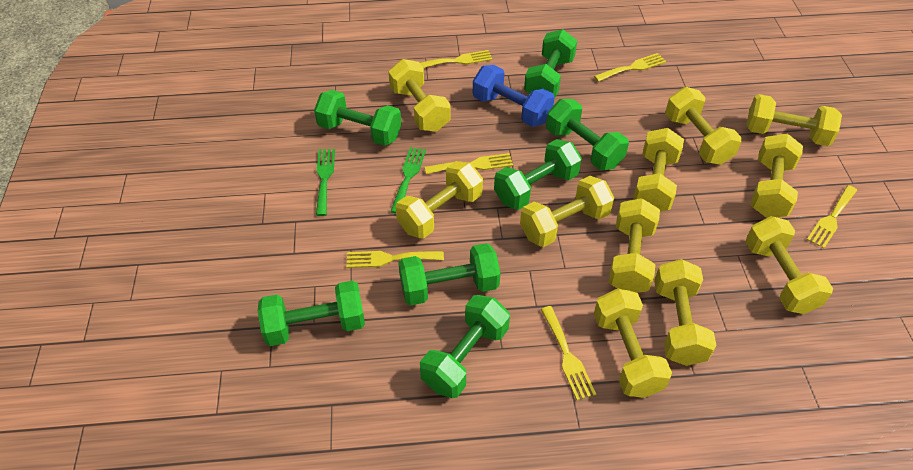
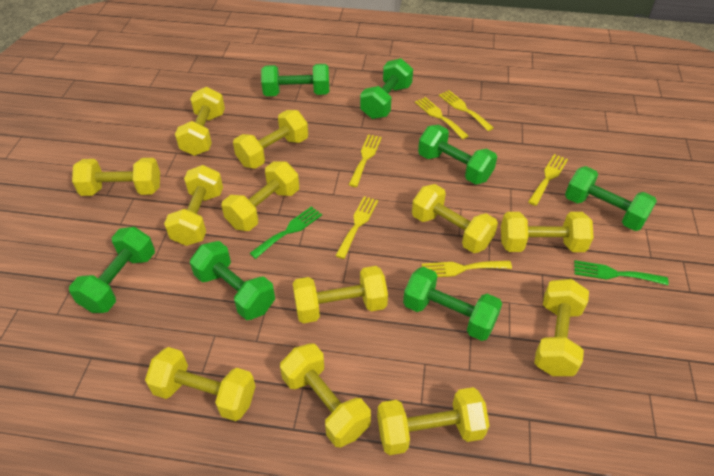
blue dumbbell: [473,65,555,127] = 1 -> none = 0
yellow dumbbell: [389,59,451,132] [396,161,483,239] [520,176,614,247] [594,288,672,398] [609,198,660,293] [633,128,684,211] [654,259,716,366] [665,87,742,165] [745,216,833,314] [746,94,842,146] [750,134,803,218] = 11 -> [72,158,160,196] [145,347,256,421] [164,165,223,246] [175,87,225,156] [221,162,299,231] [233,110,308,169] [280,343,371,448] [293,266,388,323] [377,387,490,455] [412,184,498,253] [501,212,594,252] [534,279,589,376] = 12

